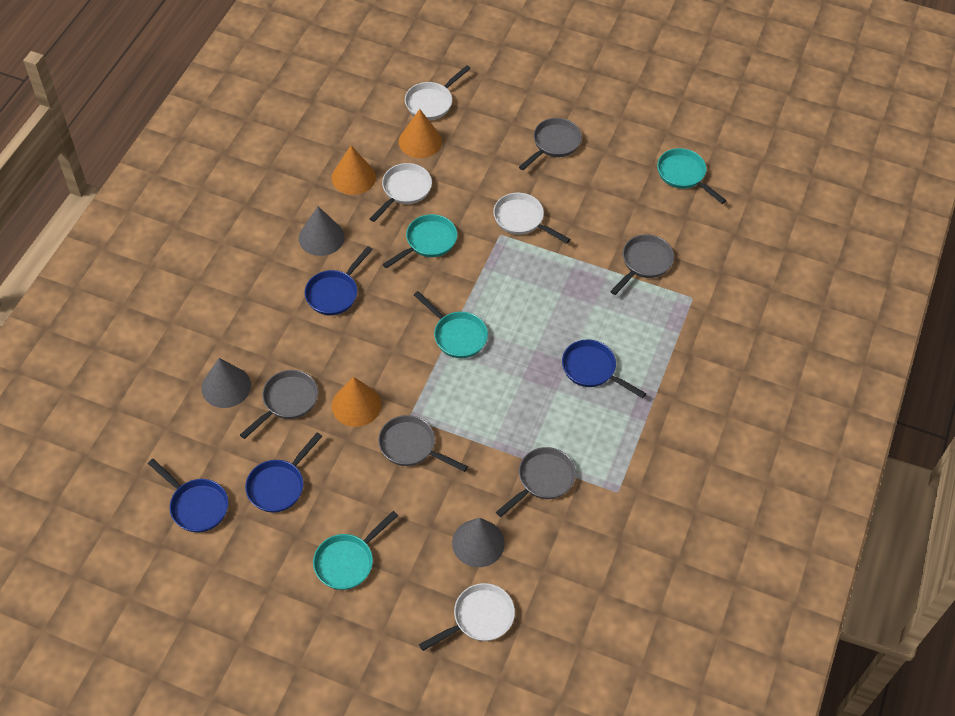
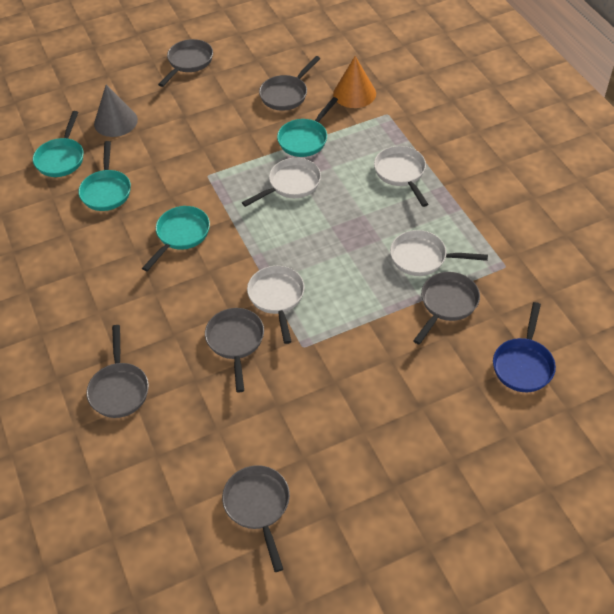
blue pan: [148,459,229,533] [245,432,322,513] [305,246,373,315] [562,340,646,398] = 4 -> [493,302,556,392] = 1
grey cone: [202,358,251,408] [299,206,345,256] [452,518,505,567] = 3 -> [94,85,138,137] = 1
grey pan: [240,370,318,439] [378,415,468,472] [496,447,576,517] [519,118,582,170] [610,234,674,295] = 5 -> [86,325,149,418] [158,39,213,87] [205,308,264,393] [222,465,290,572] [259,56,320,111] [413,272,480,345] = 6
orange cone: [332,145,376,195] [332,377,381,427] [399,109,442,158] = 3 -> [333,56,376,108] = 1

